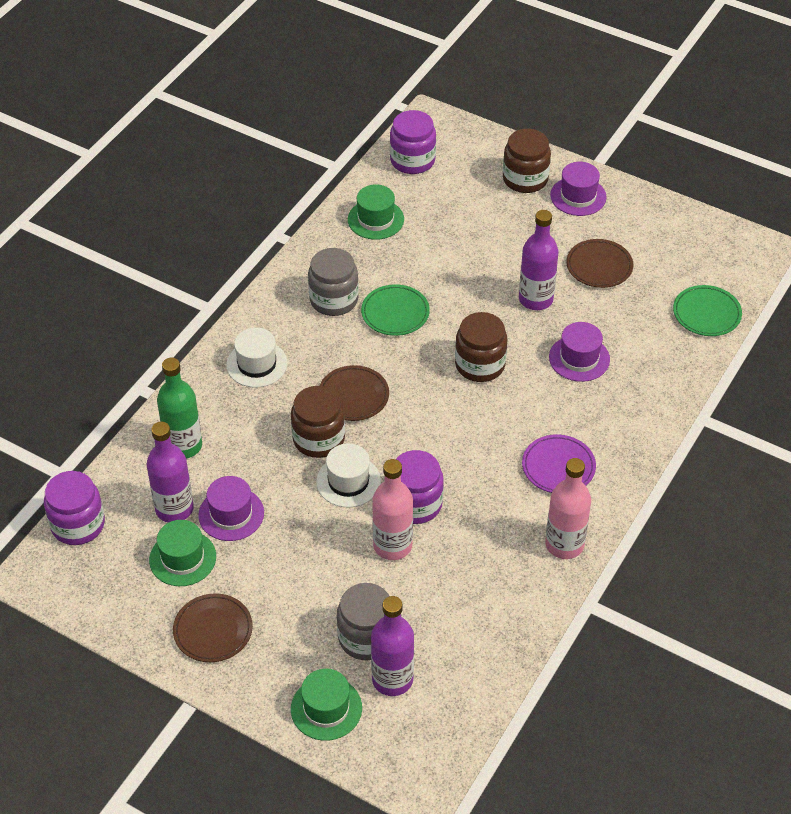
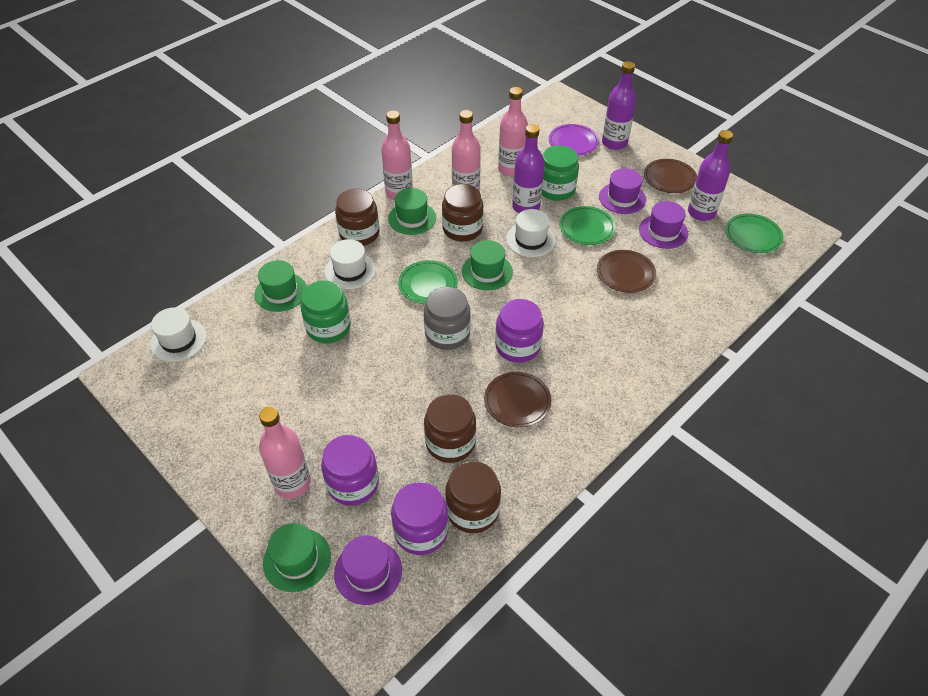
brown jar: [291,386,345,458] [455,312,507,382] [503,129,551,193] = 3 -> [335,189,379,246] [424,394,476,463] [442,184,484,241] [445,461,501,533] = 4
green bottle: [157,358,202,459] = 1 -> none = 0
green hat: [149,520,216,586] [291,669,362,741] [348,184,404,240] = 3 -> [254,260,307,312] [263,523,331,592] [388,188,436,235] [462,240,513,290] = 4
green jar: none = 0 -> [300,280,351,343] [542,145,579,201] = 2
green plate: [361,284,430,336] [673,285,742,336] = 2 -> [398,260,458,304] [559,206,616,245] [725,214,783,253] = 3
grey jar: [308,248,359,316] [337,583,389,660] = 2 -> [424,287,471,350] = 1
pink bottle: [372,459,413,560] [545,458,591,559] = 2 -> [259,406,311,499] [381,111,413,200] [452,110,481,192] [498,87,528,176] = 4
white hat: [226,327,288,388] [316,443,381,508] = 2 -> [150,307,207,362] [325,239,376,290] [506,209,556,257] = 3

